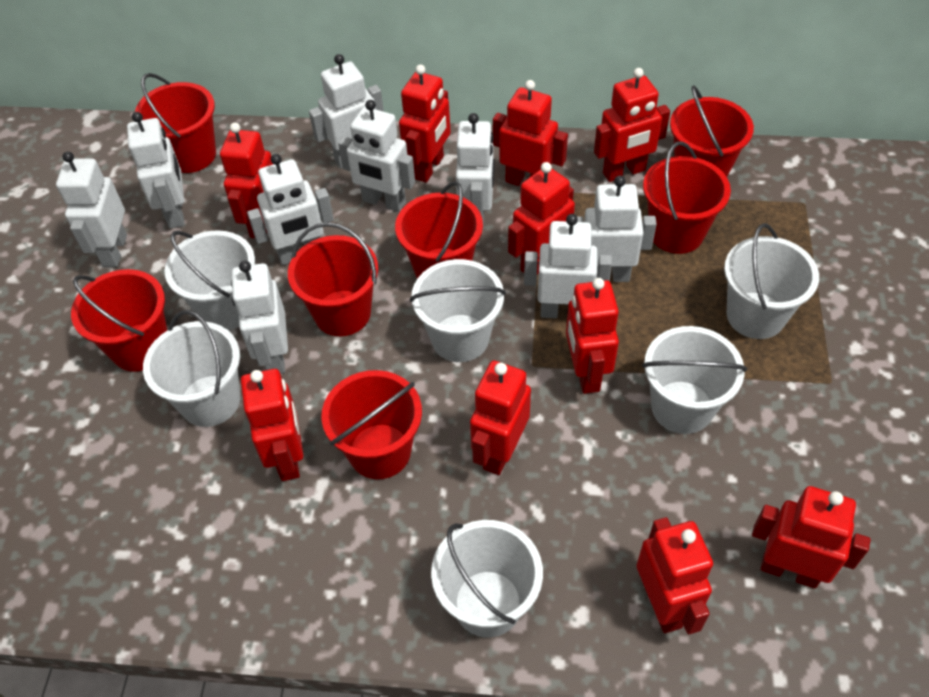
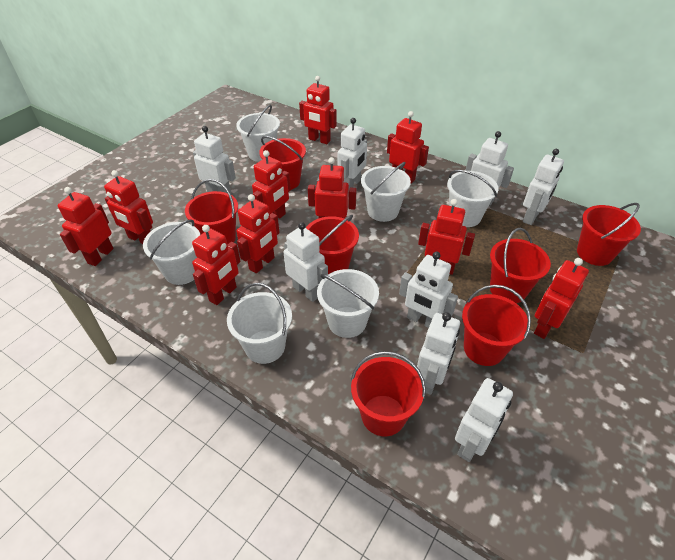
white robot: [56,152,127,267] [127,112,185,229] [231,261,288,374] [247,154,334,265] [309,54,384,168] [338,100,415,212] [456,113,494,231] [524,214,612,318] [577,176,657,282] = 9 -> [193,126,236,194] [283,222,328,302] [338,118,367,188] [399,252,458,328] [417,312,460,395] [455,378,513,462] [465,131,514,205] [523,149,564,225] = 8

